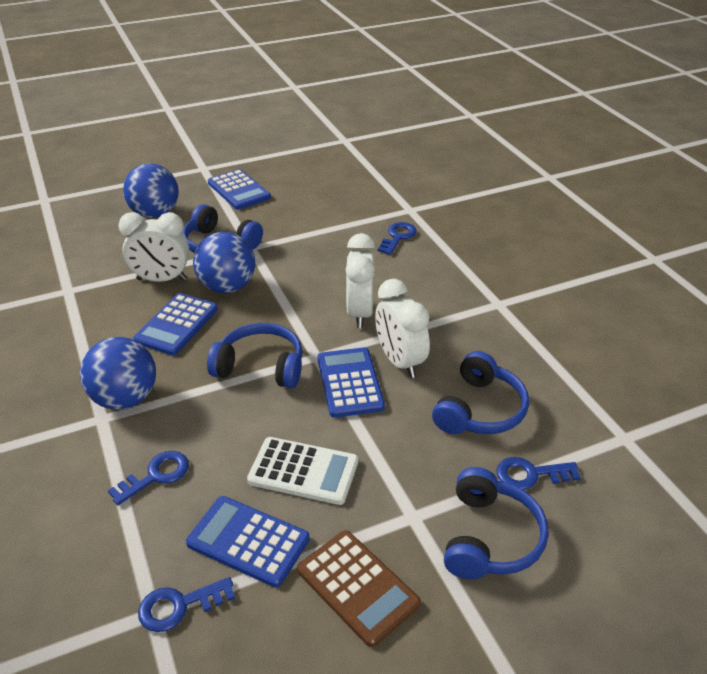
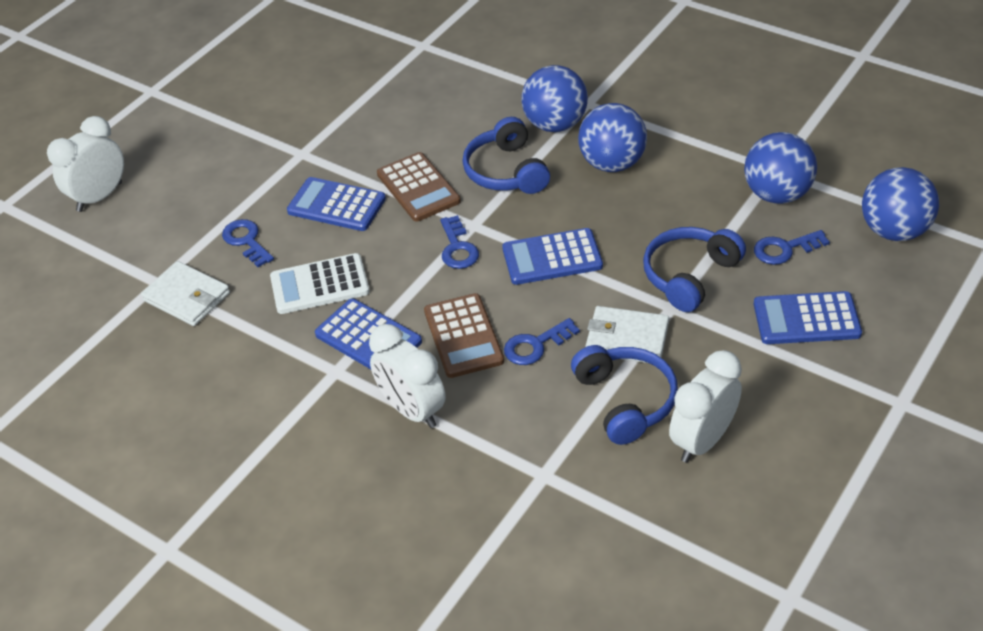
blue ball: [80,337,156,410] [123,163,179,218] [193,232,255,293] = 3 -> [521,65,588,132] [578,103,647,172] [744,132,817,204] [862,167,939,241] = 4
blue headphones: [183,204,263,253] [207,323,303,388] [432,351,529,434] [444,467,549,579] = 4 -> [462,117,550,194] [571,345,678,445] [643,227,746,312] = 3
brown calculator: [297,530,421,647] = 1 -> [377,152,461,222] [424,293,504,378] = 2
white wallet: none = 0 -> [141,261,230,326] [585,306,669,363] = 2

